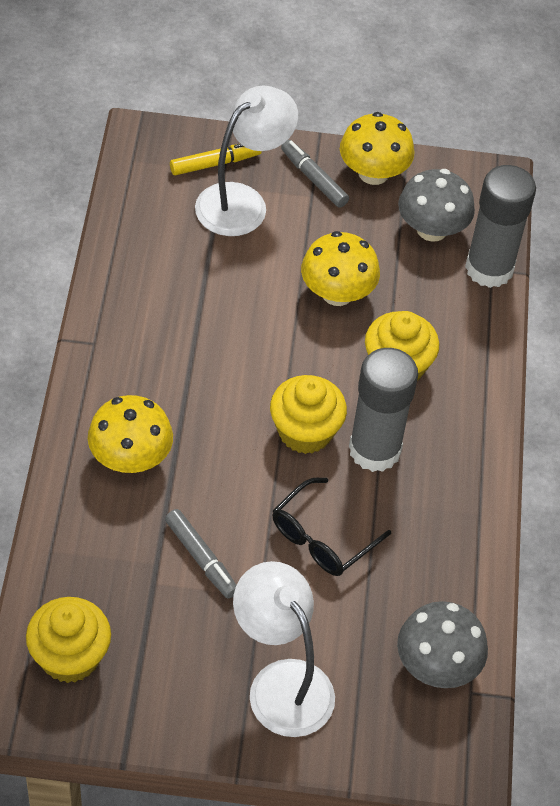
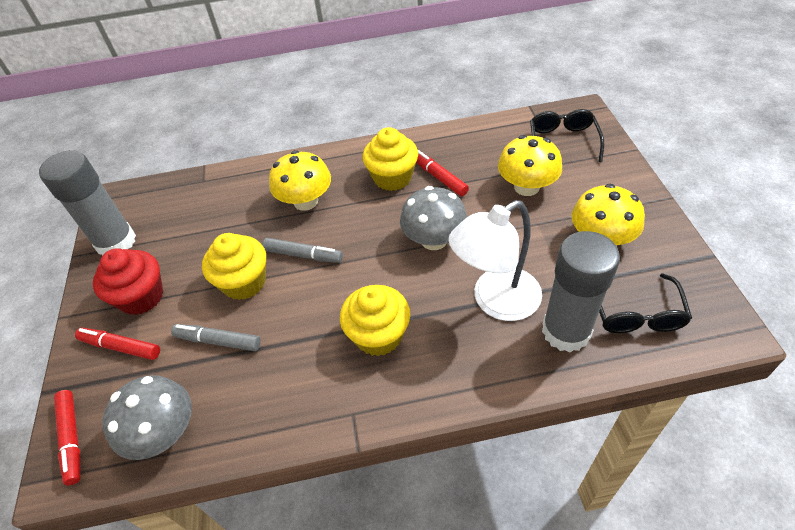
black glasses: [272,478,391,576] = 1 -> [530,109,604,162] [599,273,692,333] = 2
red cupcake: none = 0 -> [93,248,163,315] = 1
red marker: none = 0 -> [54,390,81,485] [75,328,160,360] [416,150,469,196] = 3
white lamp: [195,86,298,236] [233,561,335,737] = 2 -> [449,200,542,321] = 1
yellow marker: [170,144,262,175] = 1 -> none = 0

